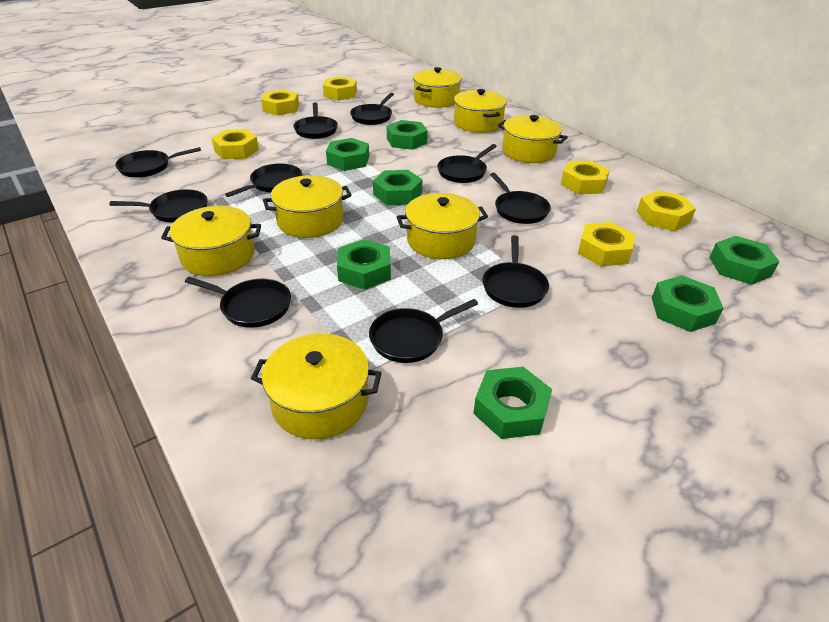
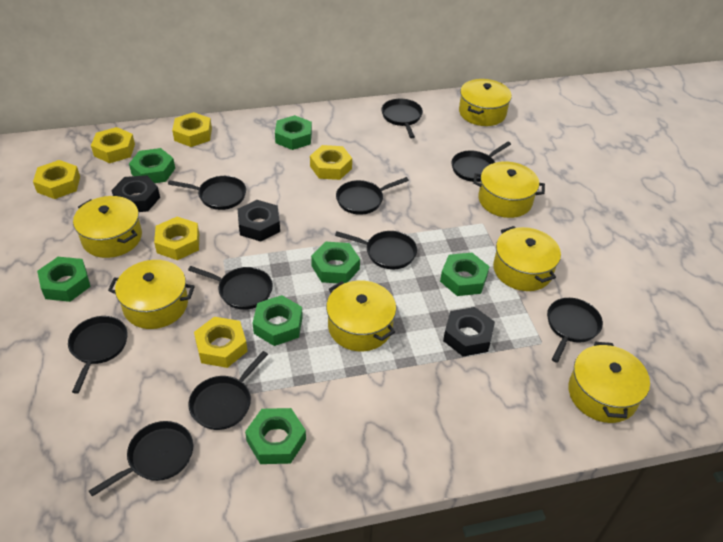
black nut: none = 0 -> [111,175,160,212] [238,200,280,242] [443,307,495,357] = 3

